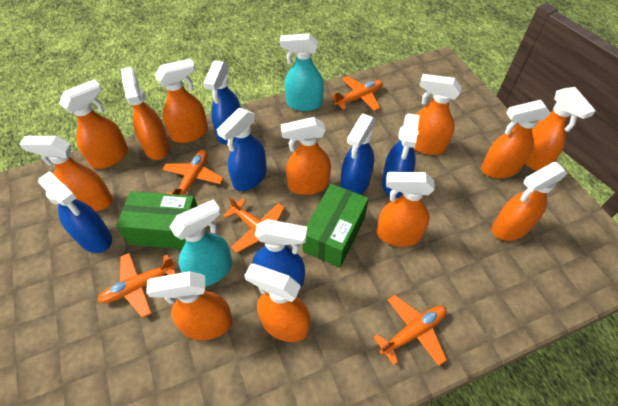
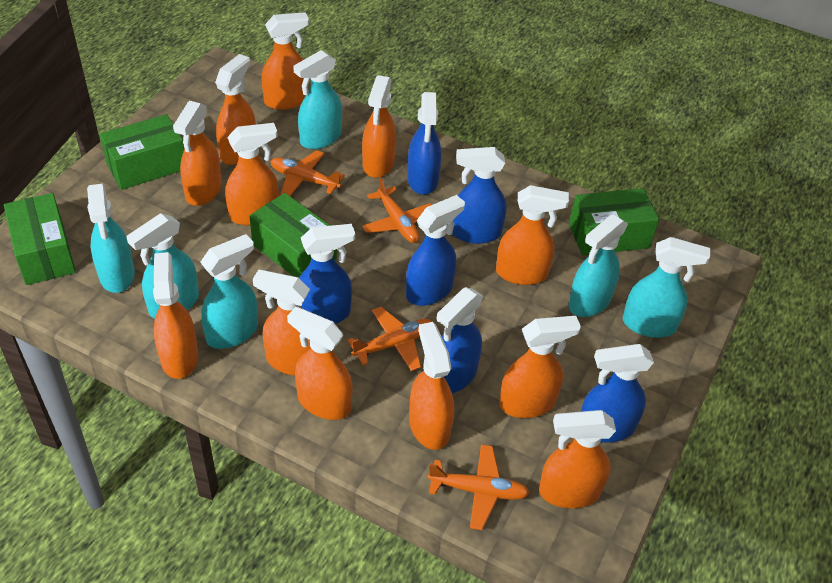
green box: [116,191,197,249] [303,184,369,268] = 2 -> [4,193,76,285] [100,114,184,190] [250,193,337,278] [569,188,659,255] = 4
orange plane: [97,253,176,318] [162,150,223,195] [224,196,285,253] [330,76,383,111] [373,295,447,366] = 5 -> [270,150,345,196] [348,307,432,371] [362,177,431,243] [428,444,530,530] = 4
turquoise spray bottle: [170,199,232,287] [280,33,324,111] = 2 -> [87,184,135,293] [126,213,199,319] [200,234,258,349] [293,50,342,149] [568,214,628,317] [623,237,710,338] = 6

